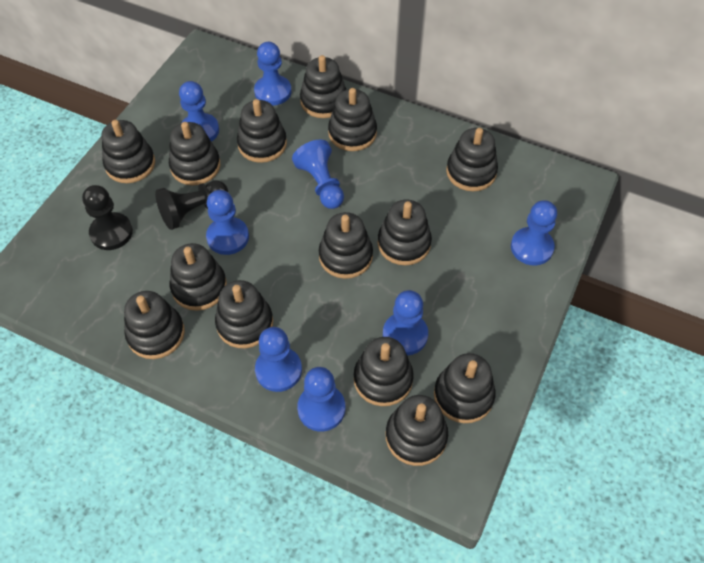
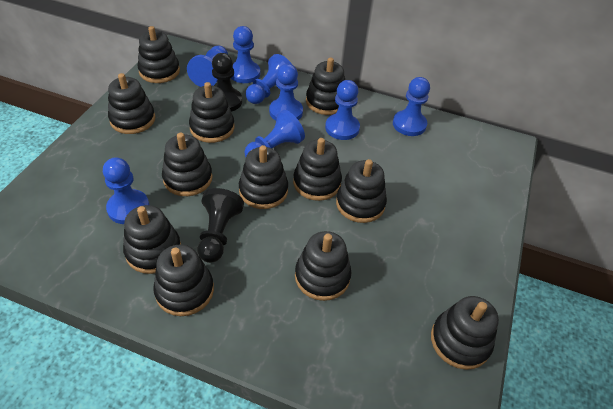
black stacking toy: [102,120,155,183] [124,291,185,359] [169,122,220,186] [170,243,227,311] [215,280,273,349] [237,99,287,163] [300,55,346,118] [319,212,373,279] [328,88,377,151] [354,337,414,406] [378,200,432,266] [385,395,448,466] [434,353,496,423] [446,128,498,191] = 14 -> [108,73,155,134] [123,205,181,274] [138,26,180,83] [153,244,214,316] [162,133,213,196] [189,82,235,143] [239,145,288,209] [293,138,342,201] [295,231,351,301] [306,57,345,115] [336,159,387,223] [431,296,499,370] = 12

